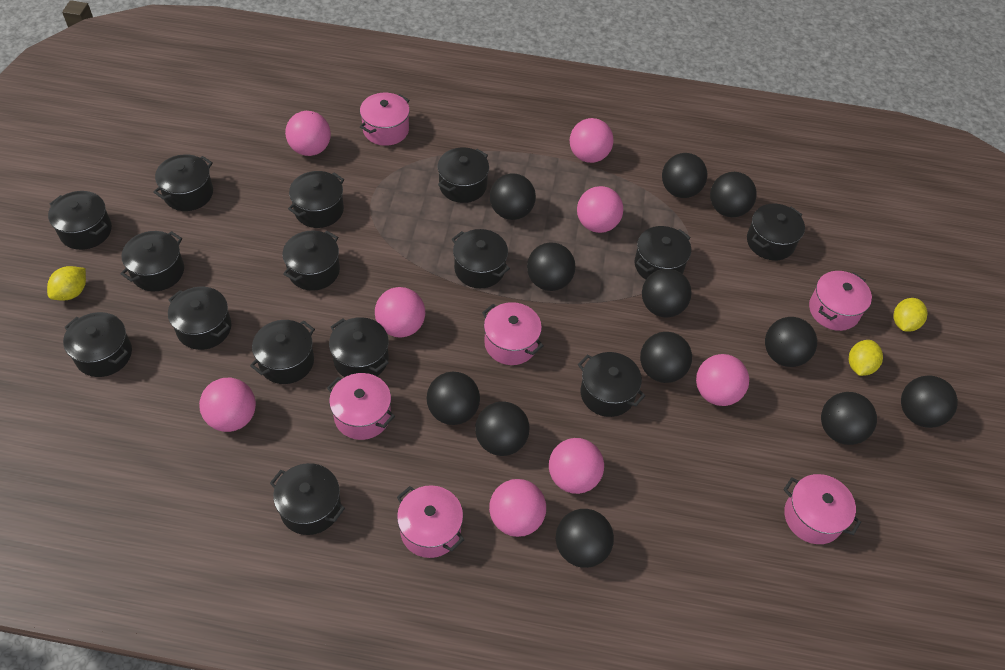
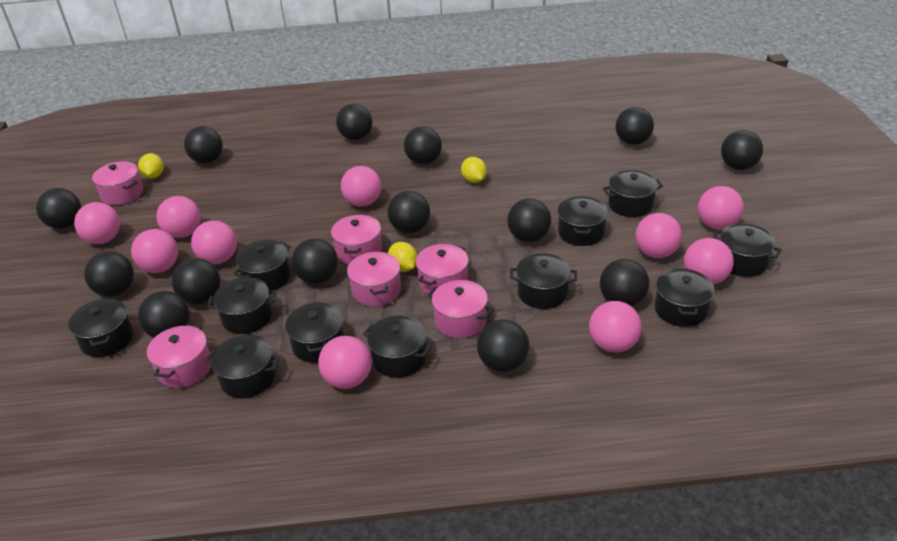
black ball: [427,372,480,425] [475,401,530,456] [490,173,536,220] [527,242,575,291] [556,509,614,568] [640,332,692,383] [642,268,692,318] [662,153,707,198] [710,172,757,217] [765,317,817,367] [821,392,877,445] [901,375,958,428] = 12 -> [36,188,81,229] [84,251,134,297] [138,291,190,338] [172,258,221,305] [184,126,223,164] [292,238,338,284] [336,104,372,140] [388,191,430,233] [404,126,442,165] [477,319,529,372] [507,198,551,242] [600,259,649,306] [616,107,654,145] [721,130,763,170] = 14
black pot: [48,191,112,250] [63,312,132,377] [120,231,184,291] [153,154,213,211] [168,287,231,350] [250,320,315,384] [270,463,345,535] [283,231,340,291] [288,171,344,228] [329,317,389,377] [438,148,489,203] [452,229,510,288] [578,352,645,417] [635,226,691,280] [747,204,805,260] = 15 -> [68,298,133,357] [205,335,280,398] [207,277,276,334] [233,240,291,291] [285,302,344,363] [363,316,432,378] [510,253,577,309] [557,196,608,246] [603,170,663,217] [655,268,715,327] [713,223,782,277] = 11
pink ball: [199,378,256,432] [285,111,331,156] [375,287,425,337] [489,479,546,537] [549,438,604,494] [570,118,614,163] [577,186,623,233] [696,354,749,406] = 8 -> [74,202,120,244] [131,229,178,273] [156,196,201,238] [191,220,237,264] [318,336,372,389] [341,166,381,206] [589,301,642,353] [635,213,682,258] [684,238,734,285] [698,186,744,230] = 10

